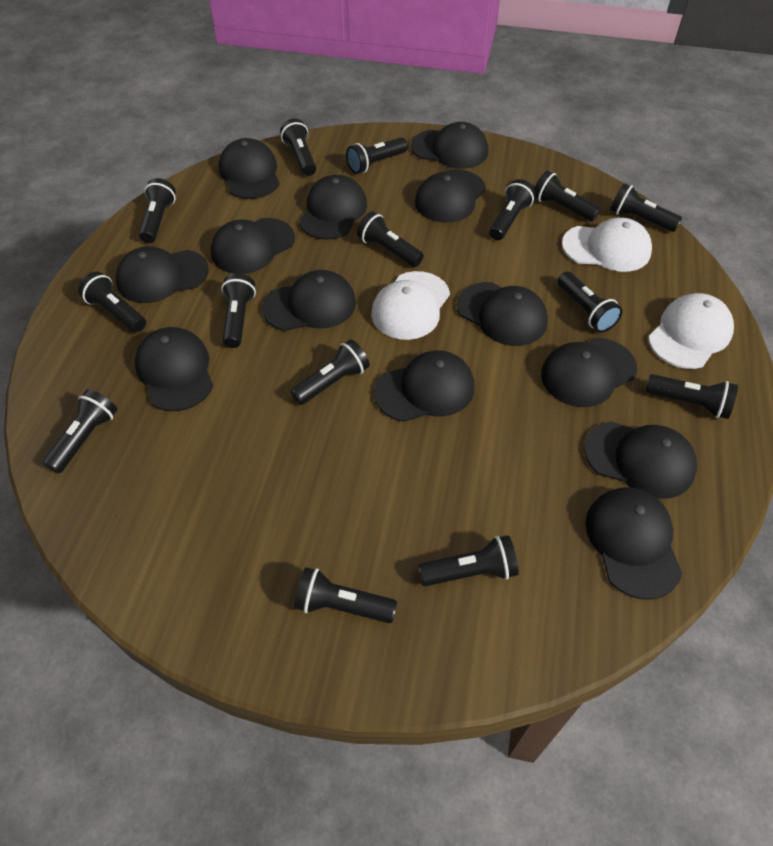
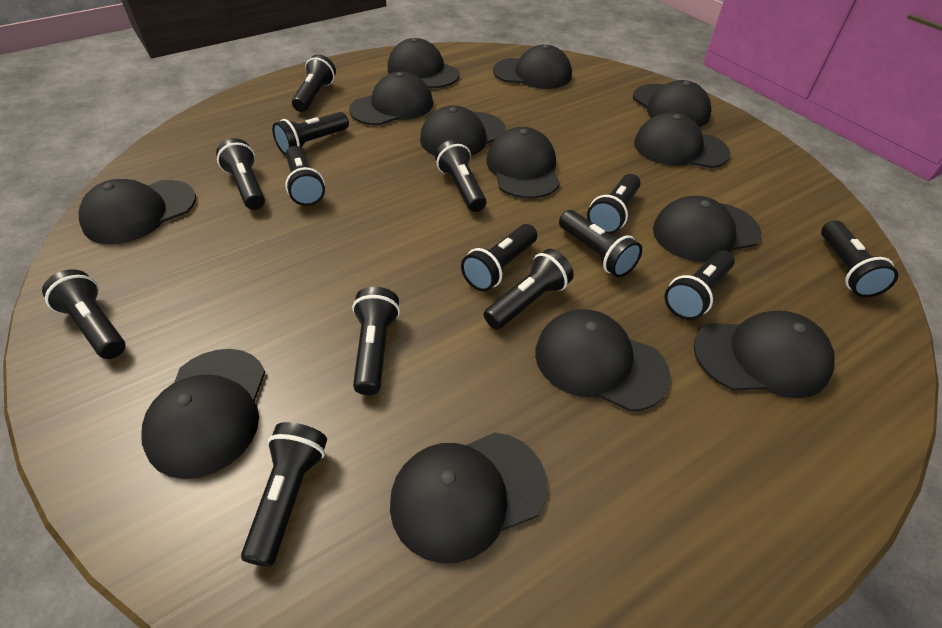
black flashlight: [43,389,117,474] [78,272,146,333] [139,178,176,243] [221,273,256,348] [280,119,316,176] [291,339,370,405] [294,567,397,623] [346,137,408,174] [357,211,424,267] [418,535,519,587] [489,179,536,240] [534,171,601,221] [558,271,622,333] [610,183,682,232] [646,374,738,419] = 15 -> [42,269,126,359] [216,138,265,210] [241,422,327,567] [272,112,349,155] [285,146,325,206] [292,55,336,112] [352,287,400,395] [435,139,486,212] [461,224,537,291] [484,249,574,330] [559,210,642,277] [587,174,640,234] [665,250,735,320] [821,220,898,298] = 14
white cap: [371,271,450,340] [562,217,652,272] [648,293,734,369] = 3 -> none = 0

